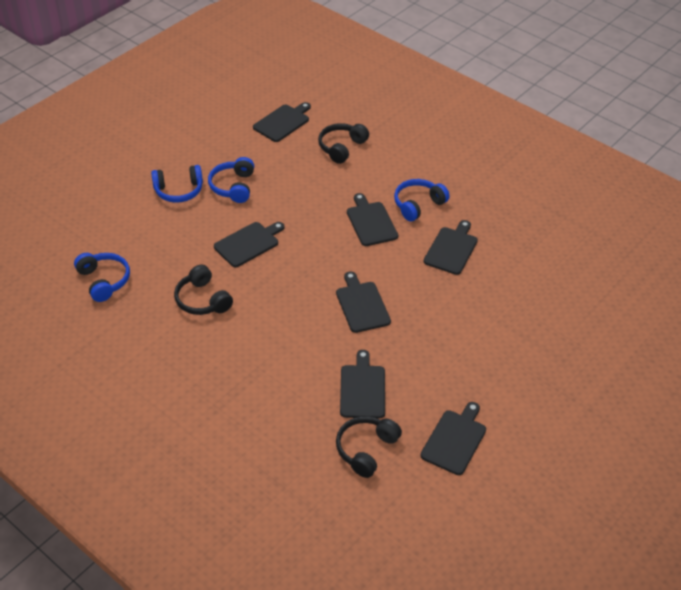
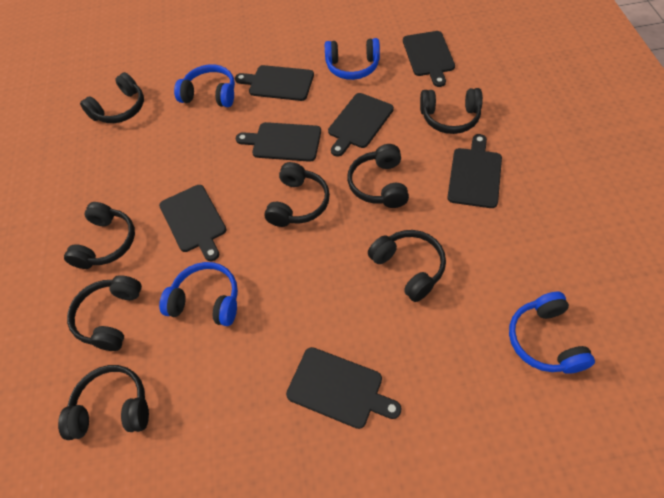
black headphones: [174,264,233,315] [318,123,369,164] [336,416,402,478] = 3 -> [58,365,149,440] [64,202,135,269] [67,275,142,351] [80,72,144,123] [264,162,330,227] [347,144,409,208] [368,230,446,302] [420,88,483,134] = 8

